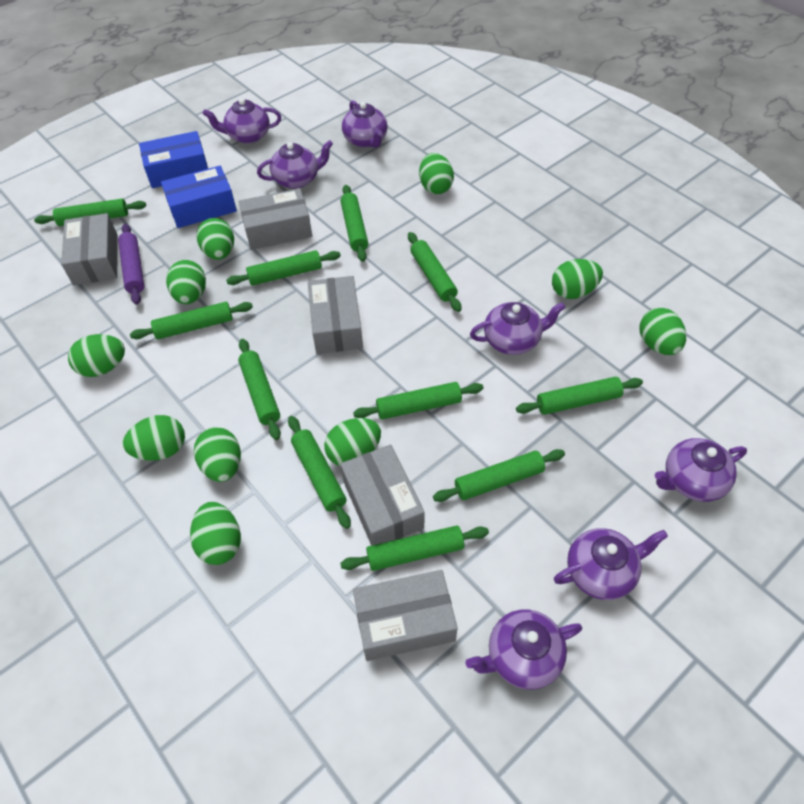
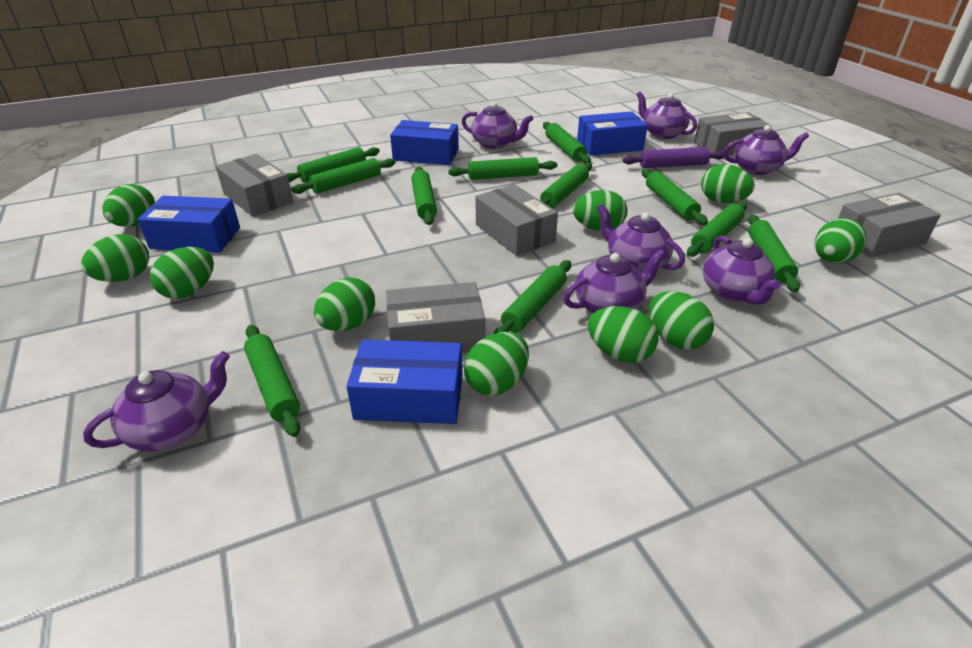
blue box: [139,131,208,188] [161,166,237,228] = 2 -> [138,196,240,253] [346,339,463,424] [390,120,459,165] [577,111,648,156] = 4

